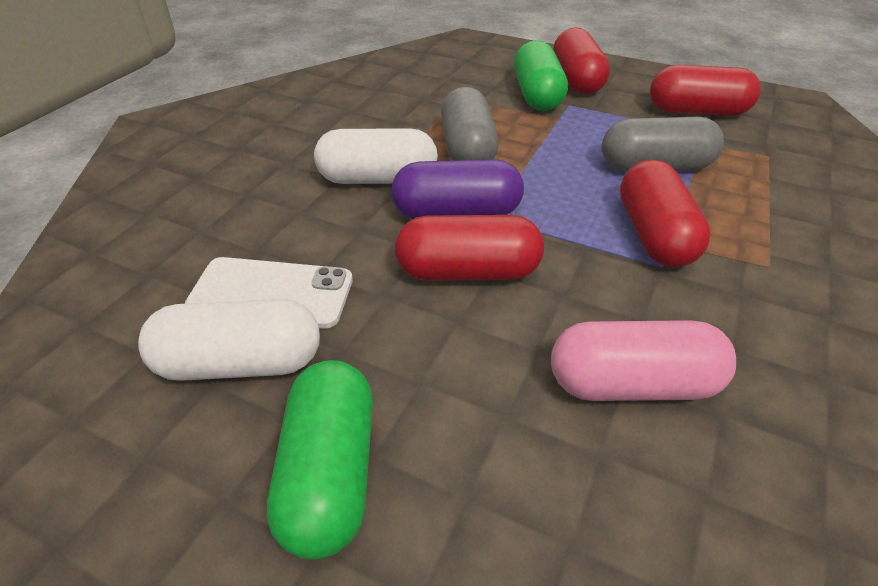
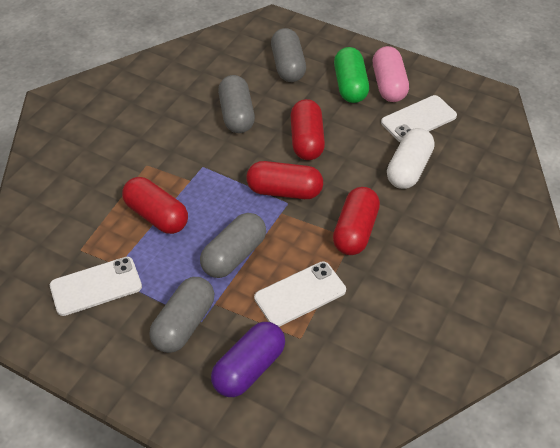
green capsule: [267,360,373,560] [514,40,568,111] = 2 -> [334,47,369,103] = 1
grey capsule: [441,87,498,161] [602,117,724,172] = 2 -> [149,277,214,353] [200,213,266,278] [218,75,255,133] [271,28,306,82] = 4
white capsule: [138,299,320,381] [314,128,438,184] = 2 -> [387,128,435,189] = 1
white phone: [185,257,353,329] = 1 -> [50,257,142,316] [254,262,346,327] [381,95,457,142] = 3

